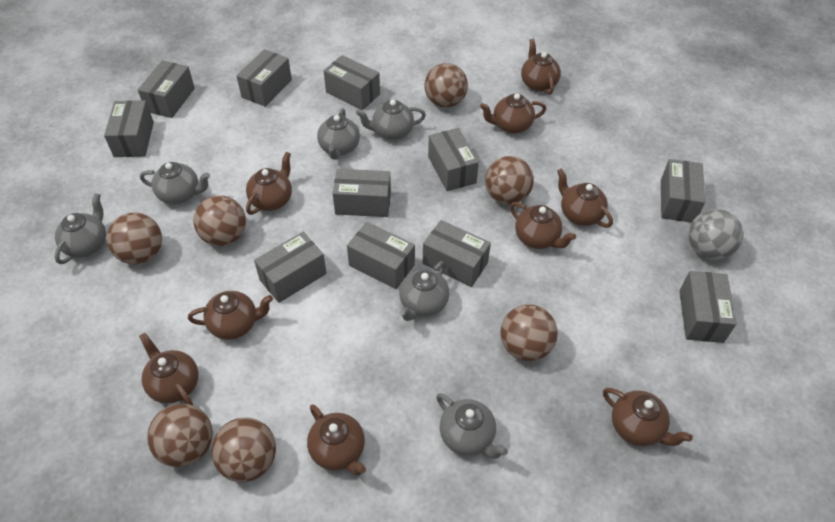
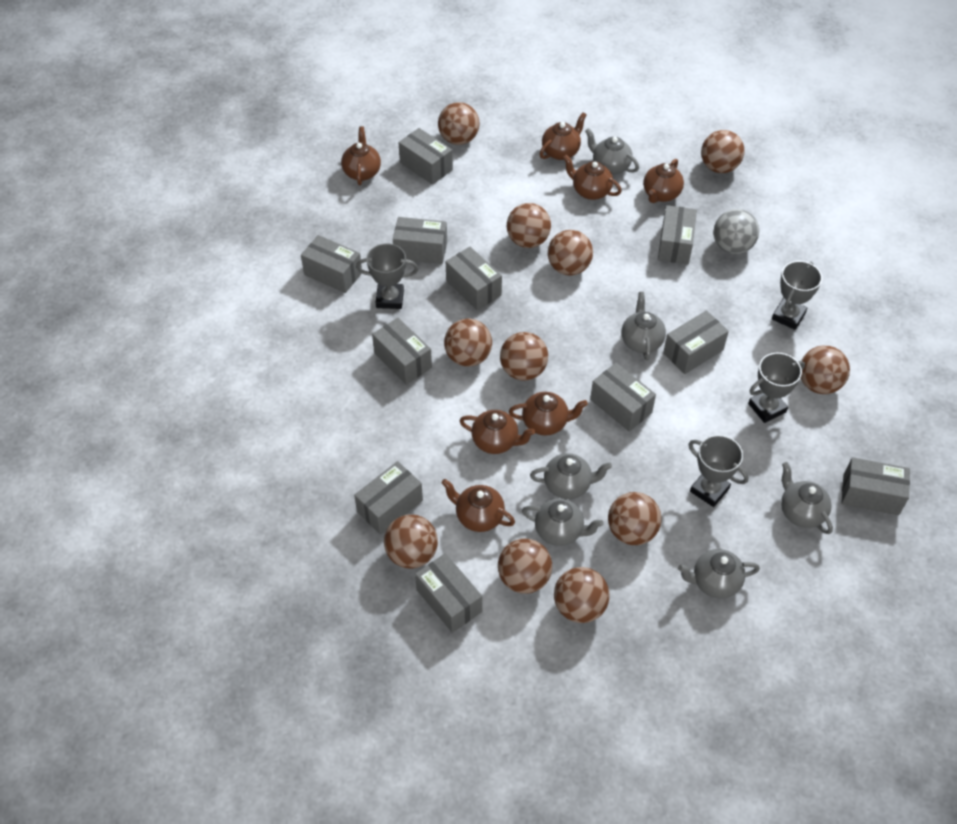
brown ball: [107,213,162,265] [147,404,213,467] [193,195,246,246] [211,417,276,483] [424,63,468,108] [485,156,534,205] [501,304,558,361] = 7 -> [384,514,438,569] [438,102,480,145] [444,319,492,367] [498,539,552,594] [500,332,548,381] [507,203,551,248] [548,230,593,276] [554,567,610,623] [608,492,661,545] [701,130,745,173] [800,346,850,394] = 11
brown teapot: [139,333,198,405] [188,291,273,340] [246,152,292,215] [307,404,366,476] [480,94,546,134] [510,202,576,249] [521,39,561,95] [557,168,613,228] [603,388,693,446] = 9 -> [341,126,381,185] [442,479,515,532] [460,410,535,454] [509,392,588,436] [540,112,586,160] [563,155,622,200] [643,159,684,203] = 7
grey trophy: none = 0 -> [356,243,418,309] [689,435,748,507] [748,353,805,423] [772,261,822,330] = 4

